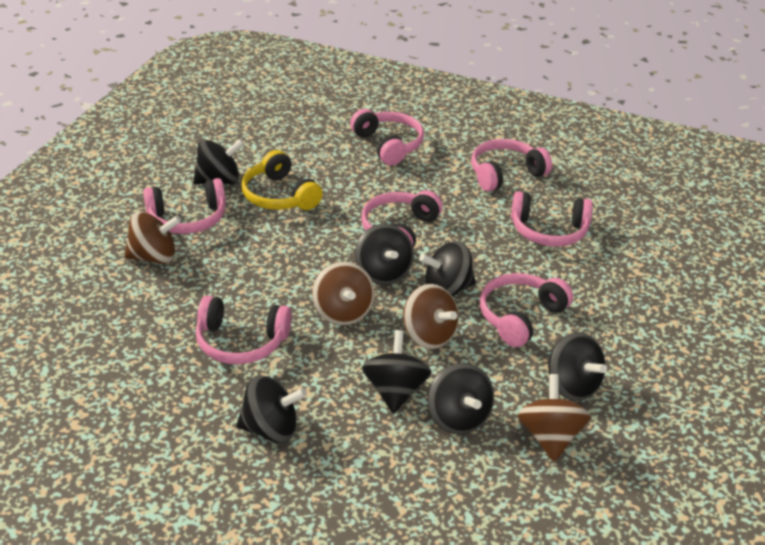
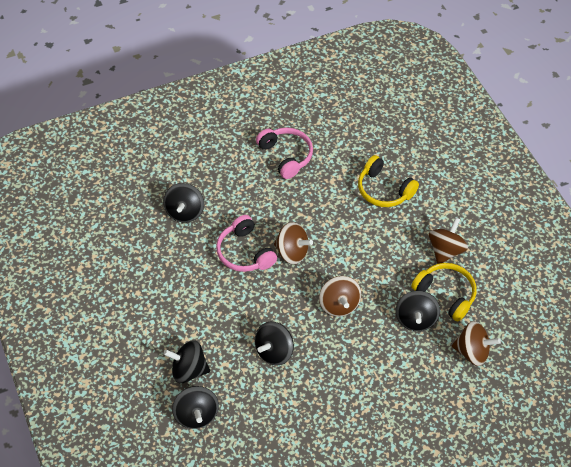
black spinning top: [193,139,244,184] [236,375,307,443] [355,224,414,285] [362,330,431,414] [419,241,476,296] [428,363,494,434] [549,332,607,401] = 7 -> [163,183,204,222] [164,340,210,383] [172,386,219,429] [255,322,294,366] [396,291,440,331] = 5
pink headphones: [143,178,226,234] [196,296,292,364] [350,109,424,166] [361,190,443,247] [471,139,552,192] [480,273,573,347] [511,191,593,247] = 7 -> [216,215,277,272] [256,127,313,179] = 2
yellow headphones: [241,150,323,210] = 1 -> [358,155,419,207] [411,263,477,321] = 2

